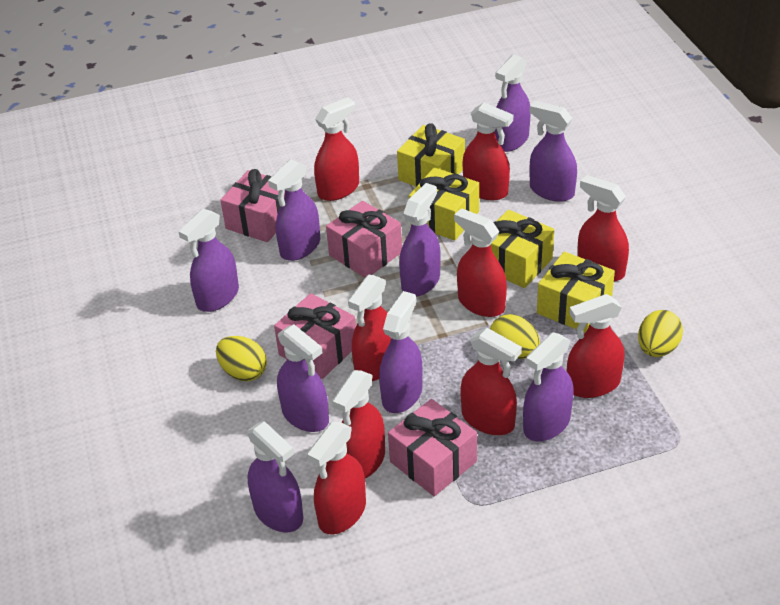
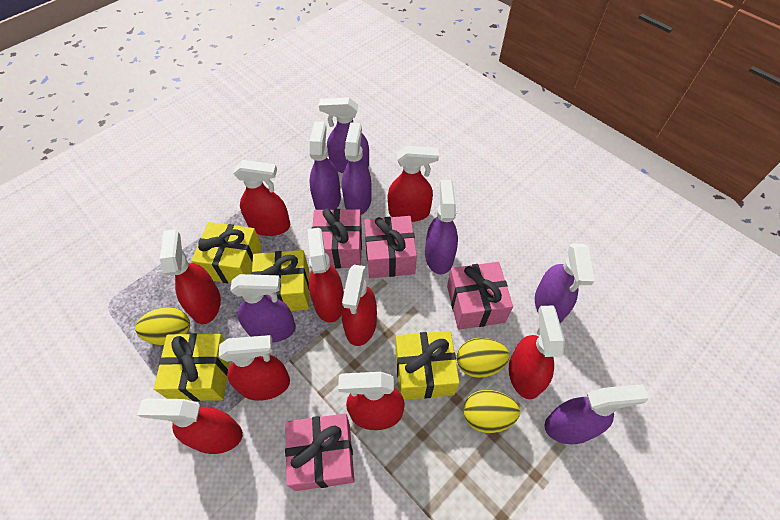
purple spray bottle: [178,209,239,312] [247,421,303,532] [268,159,320,261] [277,324,329,432] [379,291,422,413] [399,183,441,297] [495,54,531,152] [523,332,574,441] [529,101,577,202] = 9 -> [230,274,296,343] [309,122,341,210] [319,98,369,173] [342,122,372,215] [425,180,458,274] [535,244,594,323] [544,384,649,444] = 7

